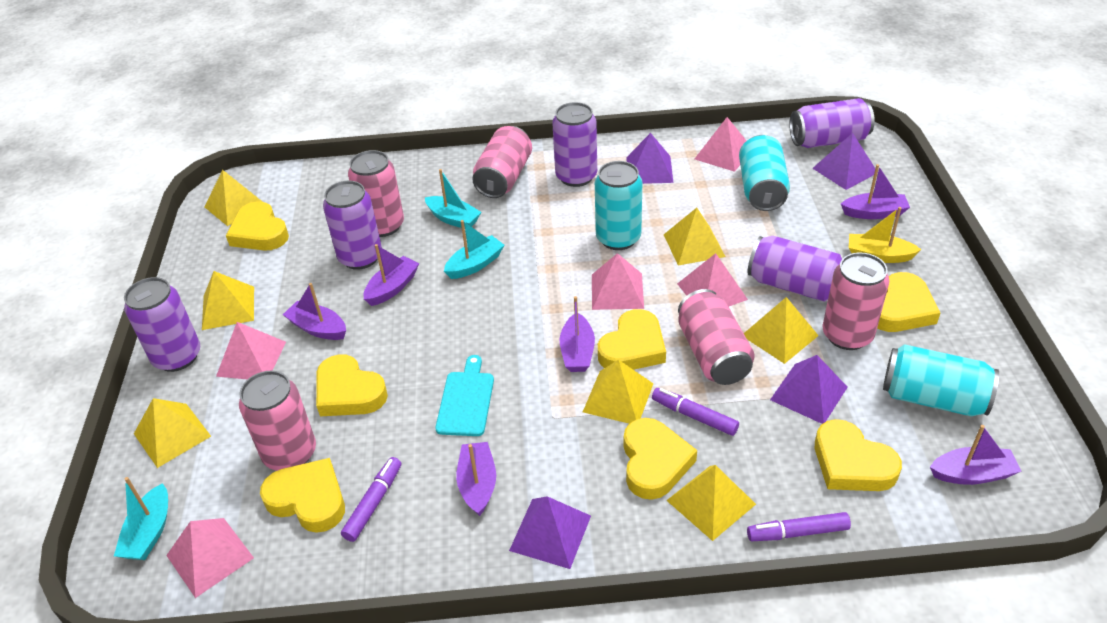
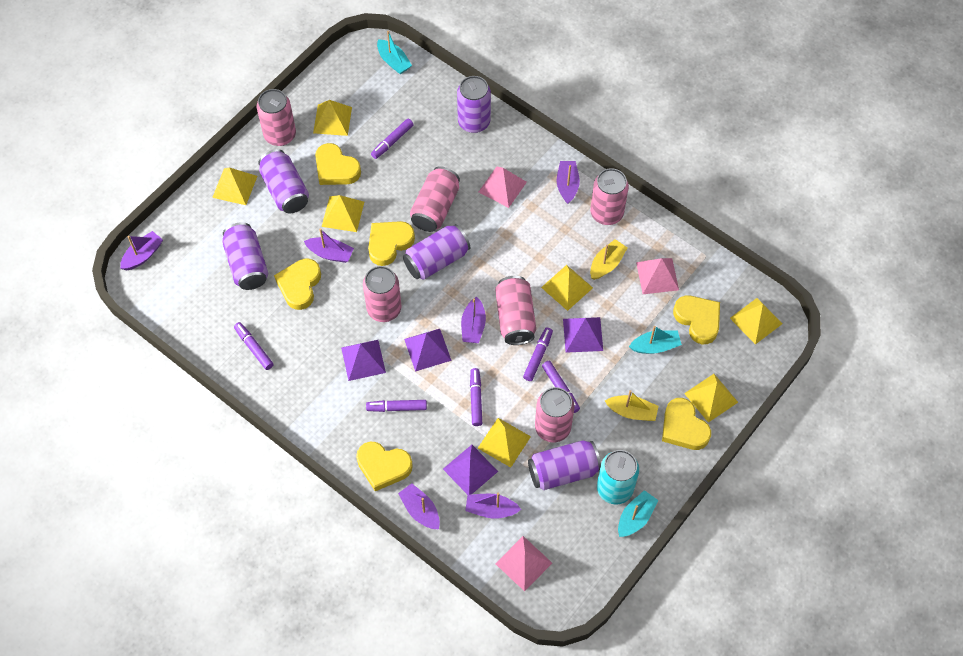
pink can: [239,371,316,471] [348,150,404,237] [472,126,532,198] [678,289,755,385] [822,252,889,350] = 5 -> [257,89,296,146] [363,266,402,322] [410,166,460,232] [495,276,536,345] [535,387,574,442] [590,168,629,225] = 6
pink pyramid: [166,518,254,598] [216,322,286,379] [592,253,644,310] [677,253,748,307] [695,117,746,172] = 5 -> [479,167,527,208] [495,536,552,592] [636,258,679,294] = 3
purple marker: [341,457,401,542] [652,388,739,436] [747,512,851,541] = 3 -> [234,322,274,370] [366,400,427,412] [371,119,414,159] [470,368,482,426] [523,327,553,381] [542,361,580,413] = 6
turquoise can: [595,161,642,250] [739,135,790,211] [883,344,999,417] = 3 -> [597,450,639,505] = 1
turquoise cutting board: [435,355,494,436] = 1 -> none = 0
yellow boat: [849,207,921,263] = 1 -> [590,239,628,280] [605,390,659,421] = 2
yellow heart: [226,201,289,251] [260,458,345,533] [316,354,388,416] [598,309,666,370] [624,418,697,500] [815,419,902,491] [877,272,940,332] = 7 -> [274,259,321,310] [315,143,361,185] [356,442,413,491] [368,221,415,266] [662,398,711,450] [673,296,720,344] = 6

